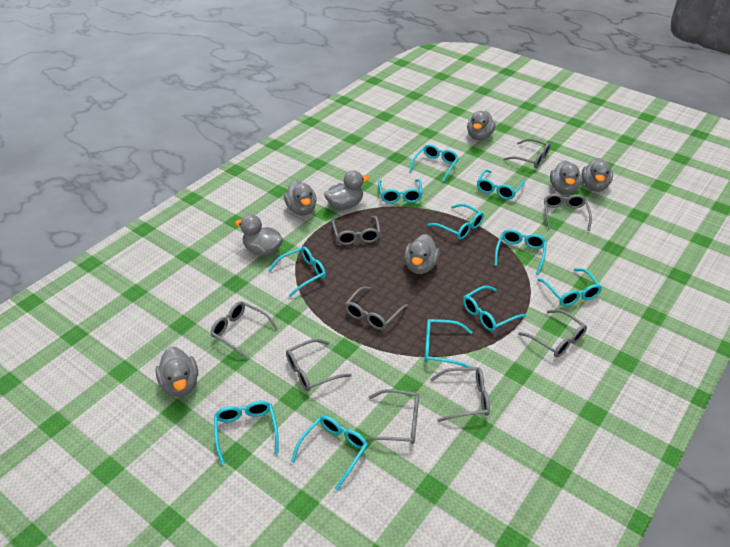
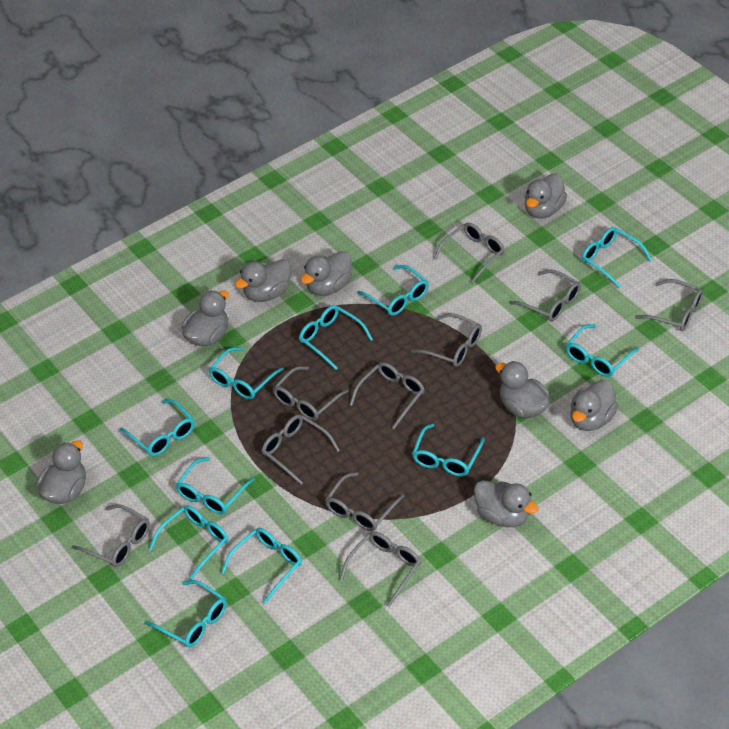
grey glasses: [210,301,278,359] [286,339,352,392] [332,216,381,245] [345,287,408,330] [365,389,419,444] [430,367,490,422] [503,138,551,168] [518,309,587,357] [544,194,592,231] = 9 -> [72,504,150,567] [262,415,340,485] [273,366,349,420] [325,472,404,531] [340,531,421,607] [349,362,425,429] [411,313,482,367] [434,222,505,283] [509,269,581,321] [635,279,704,331] = 10

